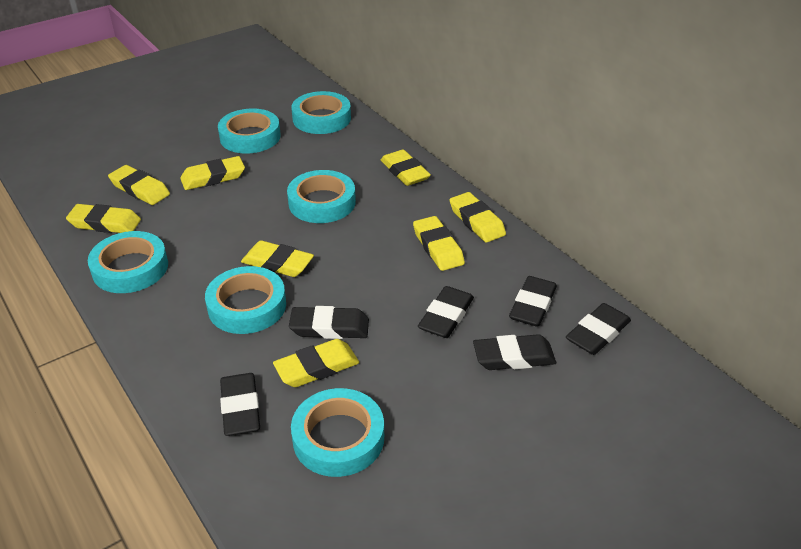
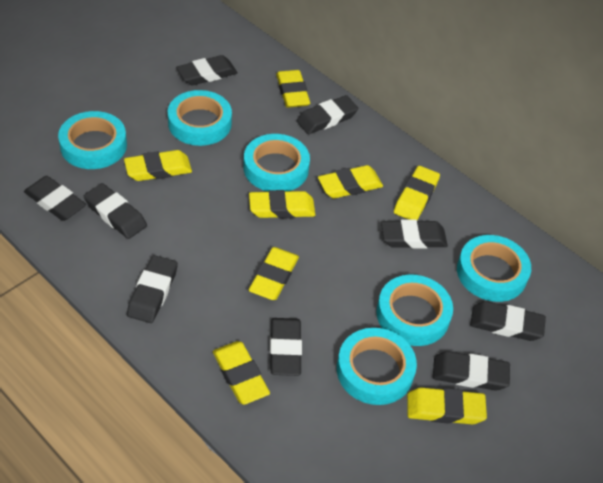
black eraser: [220,373,260,436] [289,306,369,339] [418,286,474,338] [473,334,556,370] [509,276,557,327] [566,303,631,355] = 6 -> [24,176,86,221] [84,183,147,239] [127,255,178,323] [176,55,238,85] [270,318,302,376] [297,95,358,134] [381,220,448,249] [433,351,510,391] [470,301,546,341] = 9

